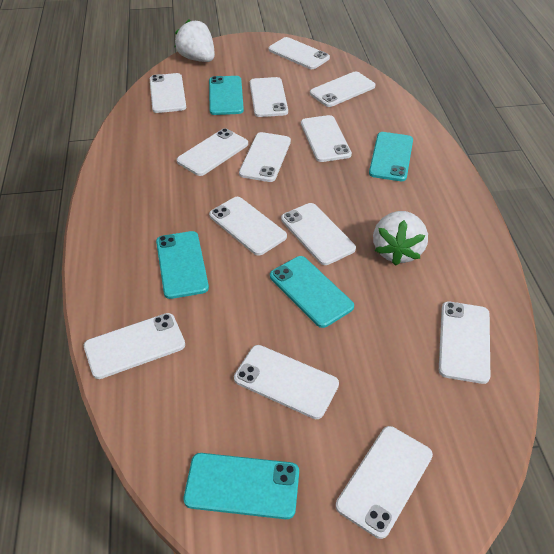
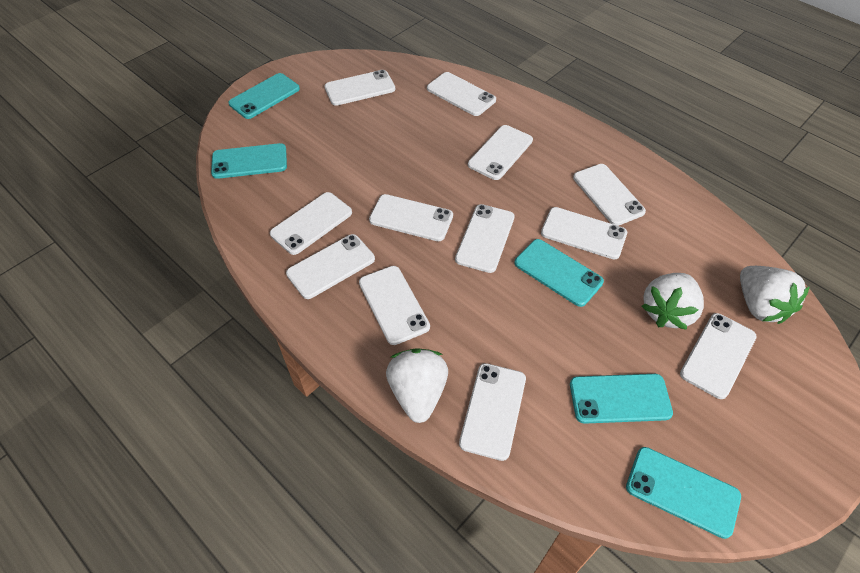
white phone: [84,313,185,379] [150,73,186,113] [177,128,248,176] [209,197,287,256] [234,345,339,419] [239,132,291,182] [250,77,288,117] [268,37,330,69] [281,203,356,265] [301,115,352,162] [310,71,376,107] [336,426,433,539] [439,301,490,384] = 13 -> [270,192,352,255] [286,234,375,299] [324,70,395,106] [359,266,430,345] [369,194,453,241] [427,72,496,116] [455,204,515,273] [459,363,526,461] [468,125,533,180] [541,207,627,259] [573,164,646,226] [680,313,757,399] = 12
white strawberry: [175,19,215,62] [373,211,428,266] = 2 -> [386,348,448,423] [642,273,704,330] [740,266,810,324] = 3

